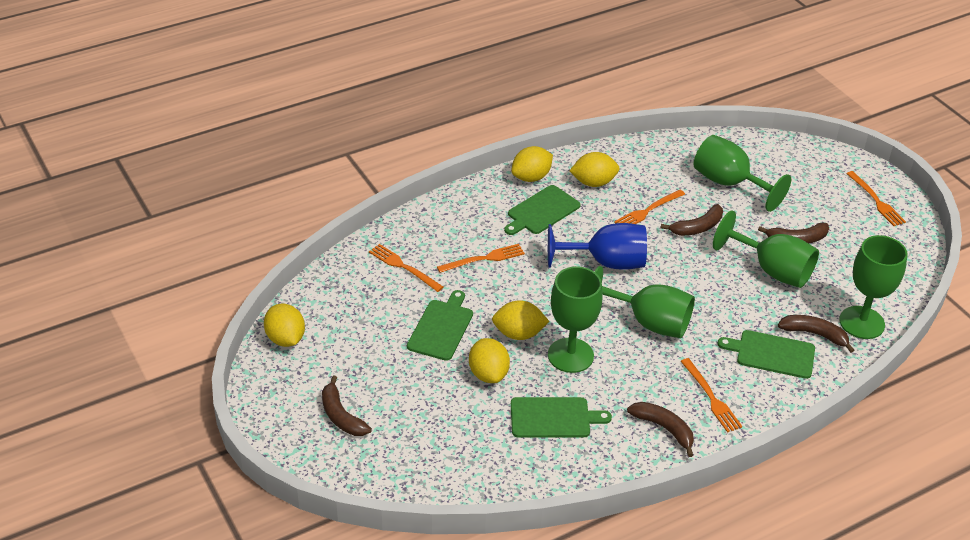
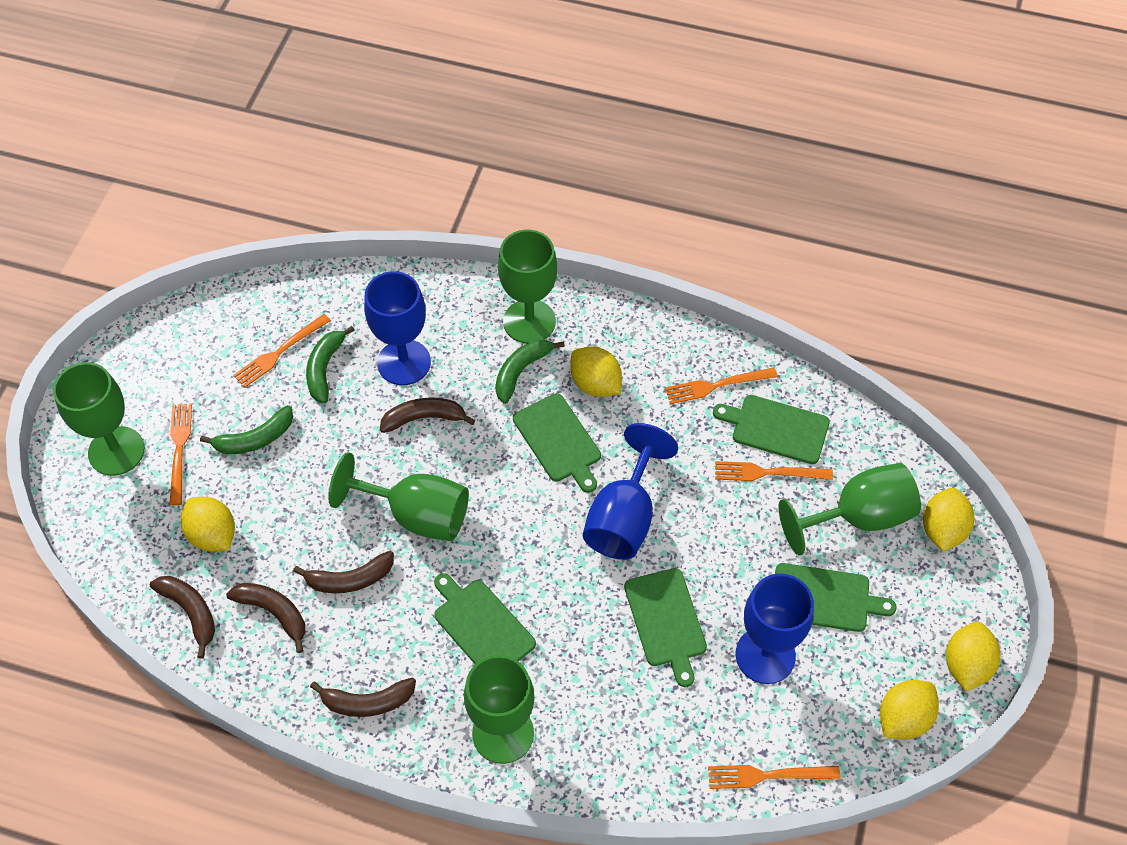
blue goblet: [548,223,647,270] = 1 -> [364,271,431,385] [583,423,678,560] [735,573,814,684] = 3
green banana: none = 0 -> [200,405,293,454] [306,326,355,403] [495,339,565,404] = 3
green cutting board: [407,290,473,361] [504,185,581,235] [511,397,612,438] [718,330,815,379] = 4 -> [434,573,536,664] [513,393,601,493] [624,568,707,687] [713,395,830,464] [775,563,897,632] = 5

